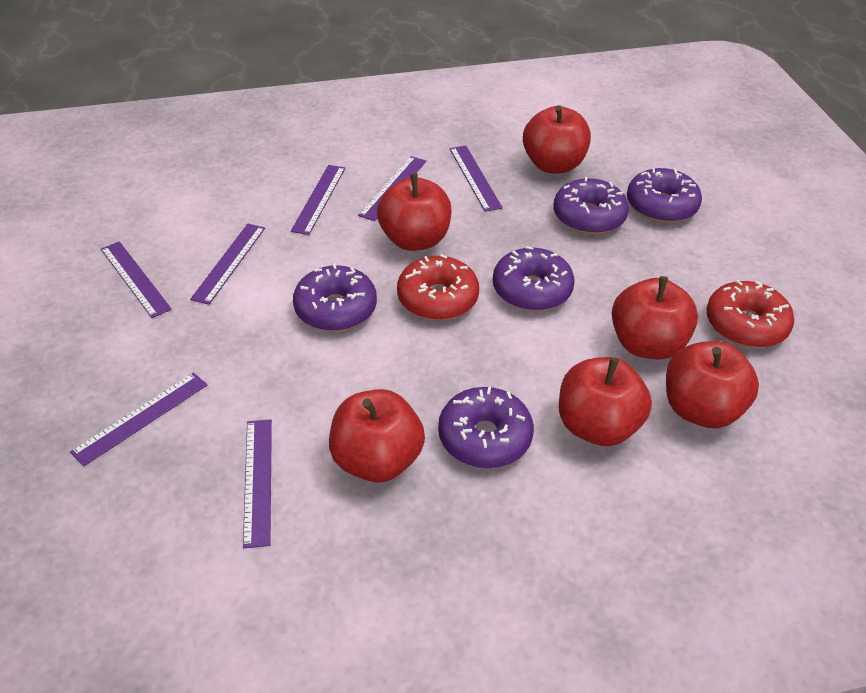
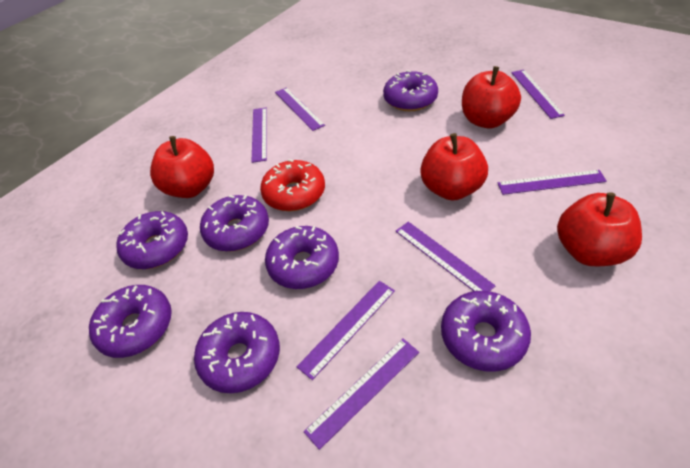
purple donut: [293,263,377,331] [438,387,534,468] [493,246,575,311] [554,177,629,234] [627,168,702,223] = 5 -> [89,285,172,358] [116,211,188,269] [194,312,280,393] [200,195,269,252] [265,226,339,289] [383,70,438,111] [441,291,531,372] = 7
red apple: [329,389,425,482] [377,173,452,251] [523,105,591,173] [559,357,652,446] [612,276,698,360] [666,341,759,428] = 6 -> [150,136,214,198] [420,133,488,201] [462,66,521,129] [557,192,642,266] = 4
red donut: [397,254,479,320] [706,280,794,348] = 2 -> [260,159,325,211] = 1

